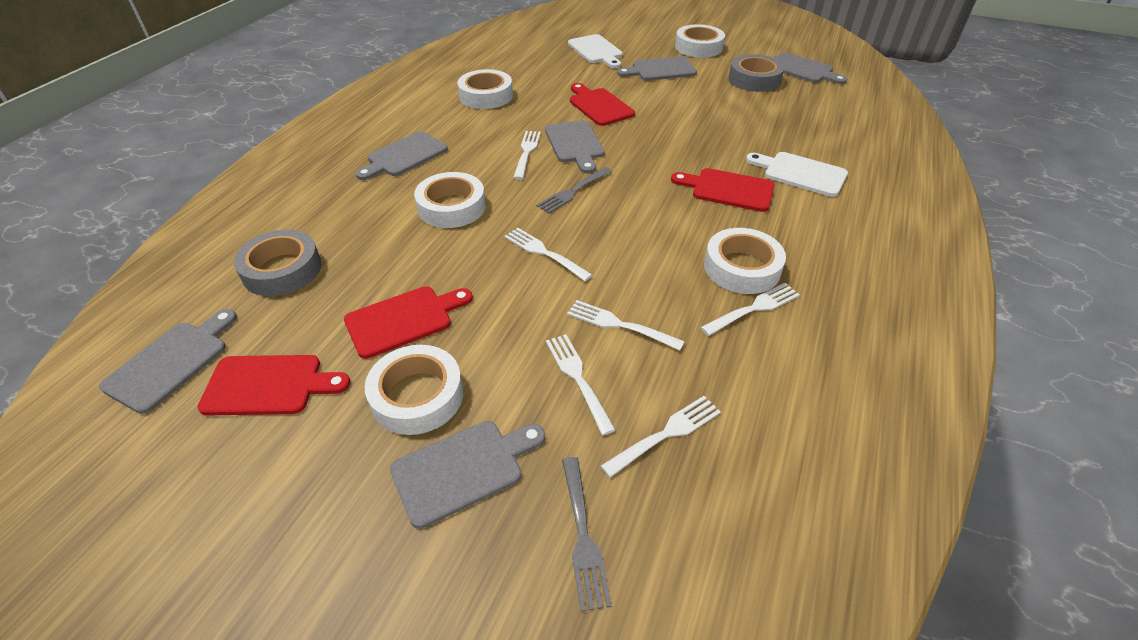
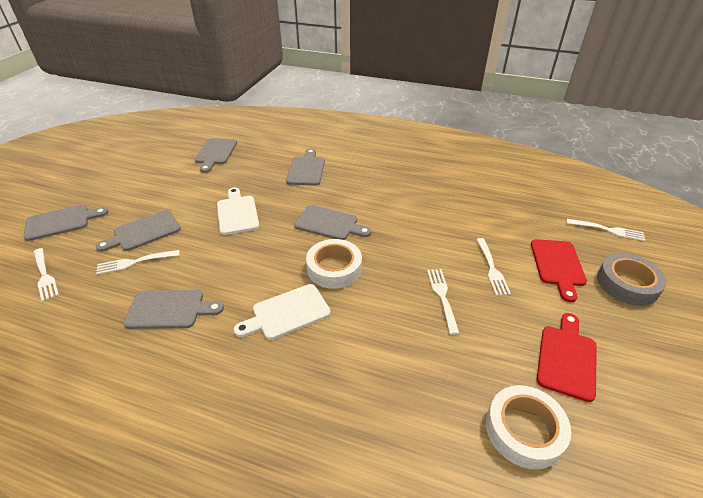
grey fork: [537,167,612,214] [562,457,611,612] = 2 -> none = 0
grey tape: [234,230,321,296] [729,54,784,92] = 2 -> [597,253,667,306] = 1
red cutting board: [197,355,350,416] [344,286,473,359] [570,83,635,126] [671,168,775,212] = 4 -> [531,239,587,302] [537,313,597,402] = 2
white fork: [504,228,592,281] [513,131,541,180] [546,334,616,435] [567,300,685,350] [601,396,721,478] [700,283,800,336] = 6 -> [34,248,59,301] [96,250,180,275] [427,269,459,335] [476,238,511,296] [566,219,645,241] = 5
white tape: [365,345,463,435] [414,172,486,228] [457,69,513,109] [675,24,725,58] [704,228,786,294] = 5 -> [306,239,362,289] [486,385,571,469] = 2

